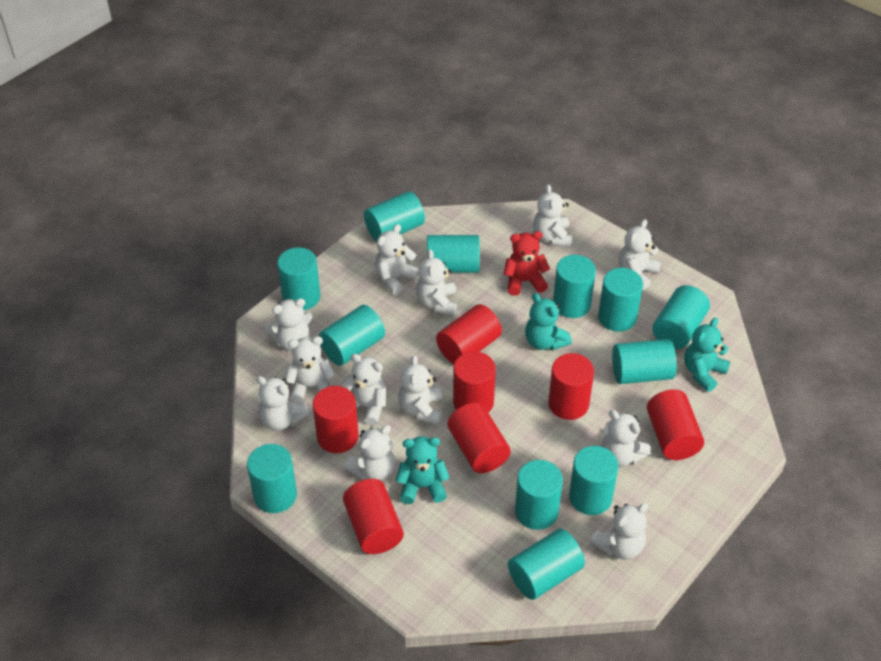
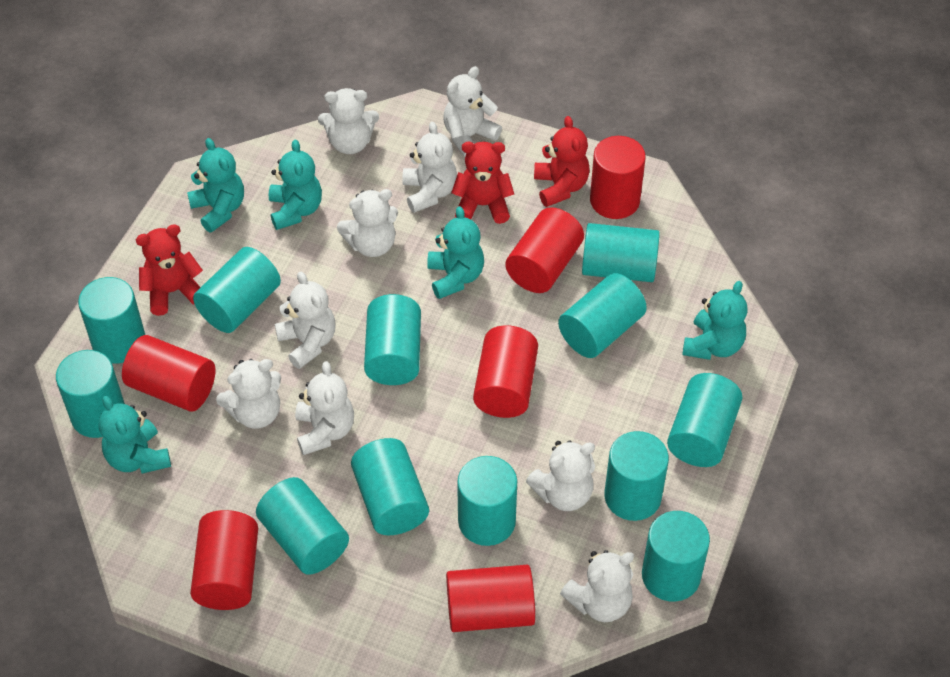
red cylinder: [313,386,359,453] [343,479,404,554] [436,304,502,364] [448,402,511,473] [453,351,496,413] [548,353,594,420] [647,389,704,460] = 7 -> [122,335,216,412] [190,510,258,610] [446,565,535,632] [473,325,538,418] [505,207,584,293] [590,136,646,219] = 6
red teddy bear: [504,231,550,296] = 1 -> [136,224,203,316] [451,142,514,224] [534,116,590,207] = 3
turquoise teddy bear: [396,436,450,504] [525,293,572,351] [684,318,730,392] = 3 -> [99,396,171,474] [187,138,244,233] [269,139,322,230] [427,206,484,299] [682,281,748,360] = 5
white teddy bear: [256,376,309,431] [265,298,312,351] [285,336,335,403] [341,354,386,426] [344,425,395,481] [375,224,419,295] [398,355,442,425] [416,249,457,315] [533,184,572,247] [590,503,648,560] [602,410,651,467] [619,219,661,290] = 12 -> [216,359,281,429] [275,271,335,369] [295,361,354,455] [318,88,379,154] [337,189,398,257] [402,122,457,213] [443,66,502,157] [526,440,595,511] [560,550,634,622] = 9

